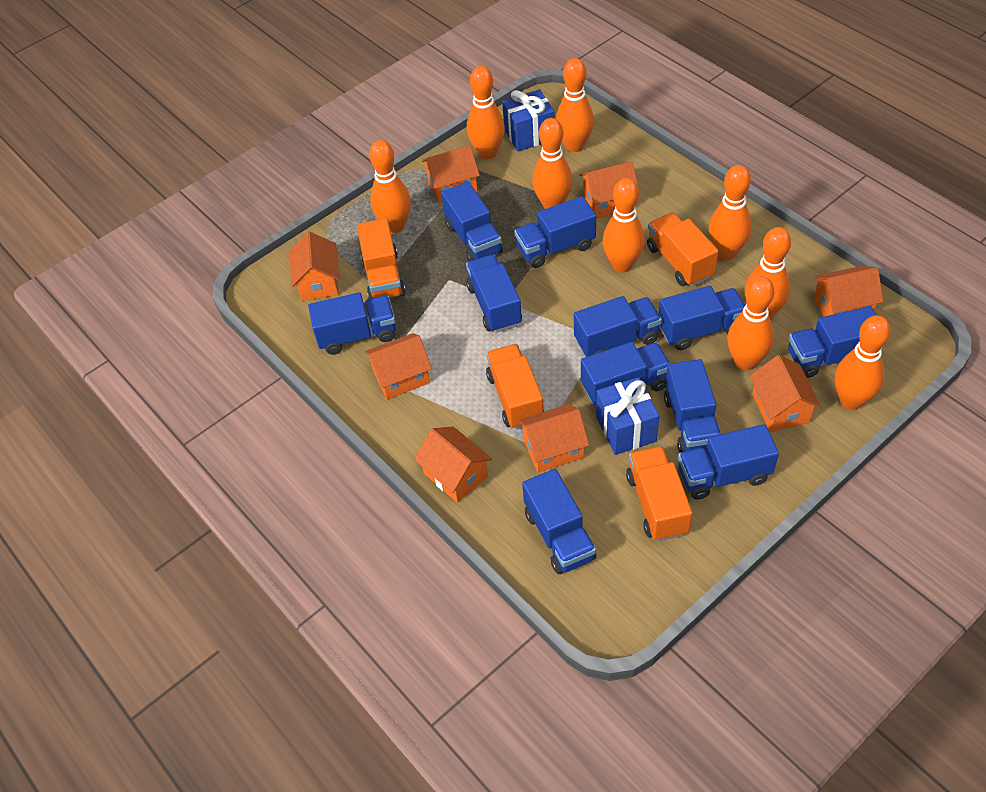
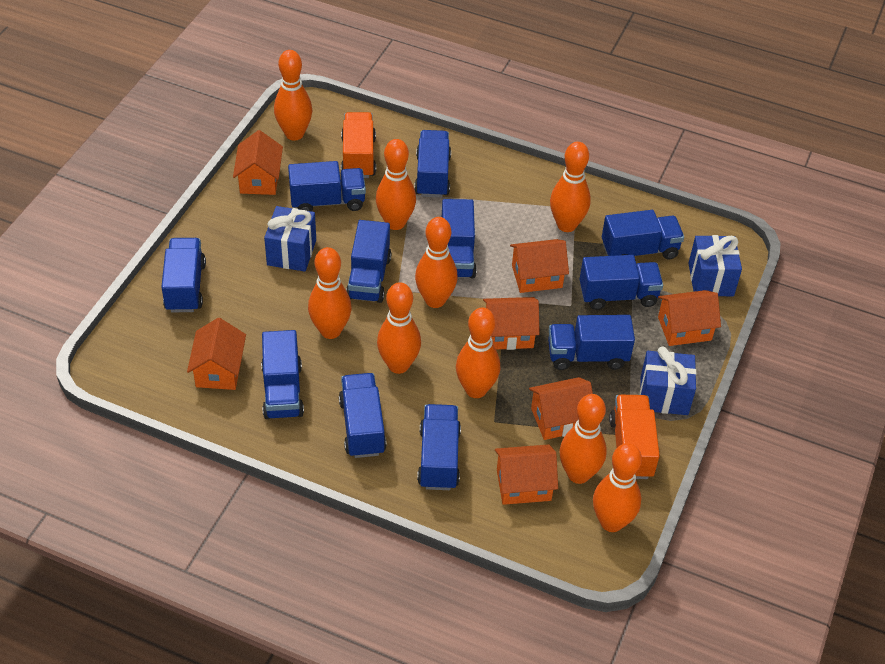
blue gift: [502,89,555,151] [596,377,659,455] = 2 -> [264,206,316,272] [640,346,696,415] [688,235,742,296] = 3
orange house: [290,231,339,301] [365,333,432,399] [414,427,492,503] [422,145,480,203] [518,404,589,473] [579,161,640,218] [750,355,821,432] [813,266,884,317] = 8 -> [187,318,246,390] [233,130,283,195] [483,297,540,350] [495,444,558,505] [510,239,569,293] [529,377,593,440] [658,290,721,346] = 7
orange truck: [357,218,406,299] [486,344,544,430] [626,446,693,541] [647,212,719,286] = 4 -> [341,112,376,178] [609,395,660,479] = 2

